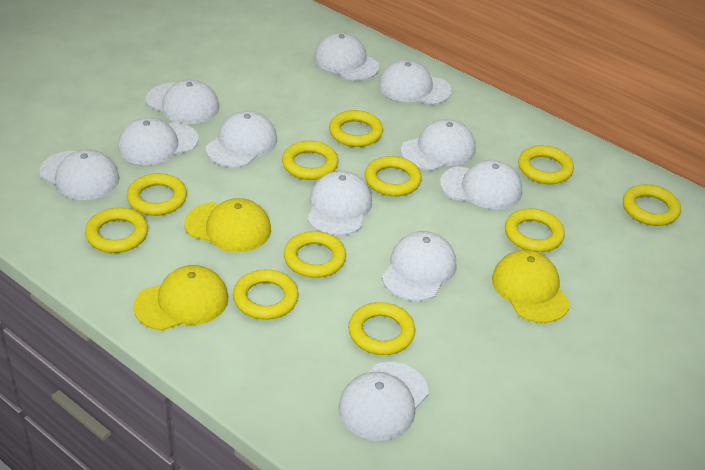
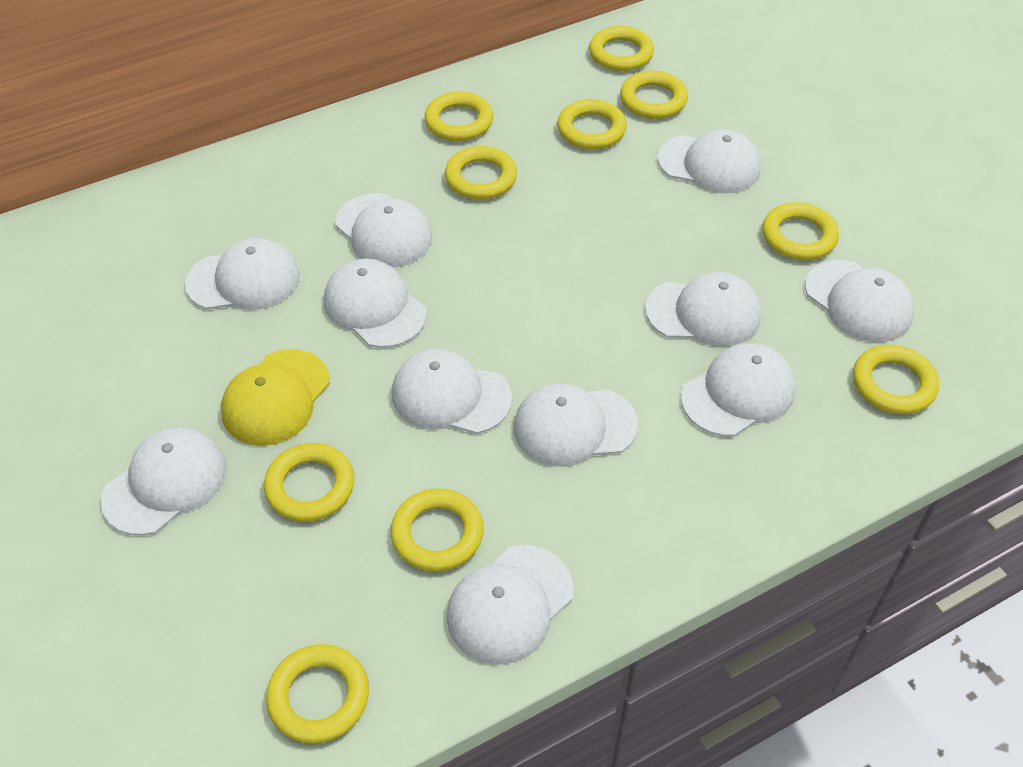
yellow cap: [133,265,228,331] [185,198,271,252] [492,250,570,323] = 3 -> [221,349,330,446] = 1
yellow ring: [85,207,148,253] [126,173,187,216] [233,269,299,320] [282,141,339,180] [284,231,346,278] [329,110,383,147] [348,302,415,355] [365,156,422,196] [505,208,565,252] [518,145,574,184] [623,184,681,226] = 11 -> [264,443,354,522] [266,644,369,743] [391,488,484,572] [424,91,493,141] [445,146,517,199] [557,99,627,149] [589,26,654,71] [620,70,688,119] [762,202,839,260] [853,345,939,414] = 10

